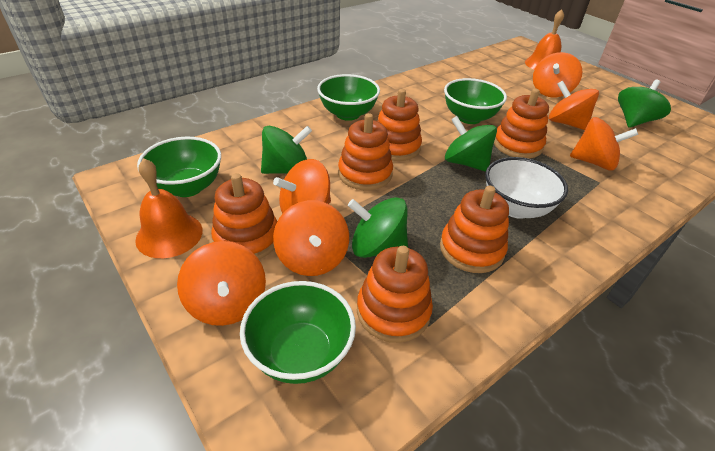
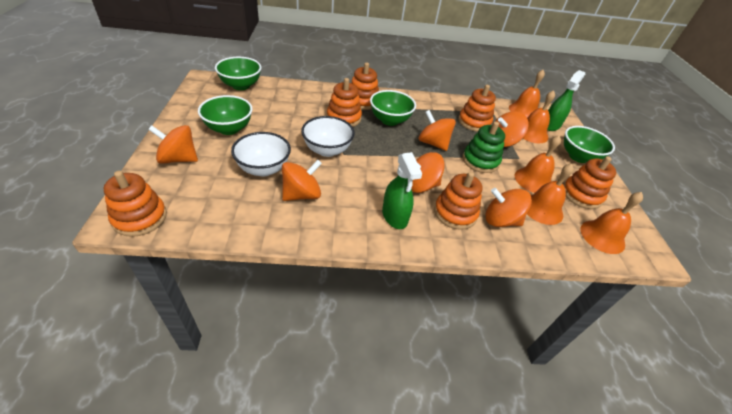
green spinning top: [261,126,312,174] [348,197,408,258] [445,116,497,172] [618,79,671,128] = 4 -> none = 0
green spray bottle: none = 0 -> [382,152,422,229] [547,70,585,131] = 2
green stacking toy: none = 0 -> [463,121,505,173] = 1
orange bell: [135,158,203,258] [525,9,564,70] = 2 -> [509,70,545,118] [515,135,561,193] [523,90,555,143] [527,164,574,225] [581,192,643,254] = 5
white bowl: [485,157,568,219] = 1 -> [231,132,291,176] [301,116,355,157] = 2

